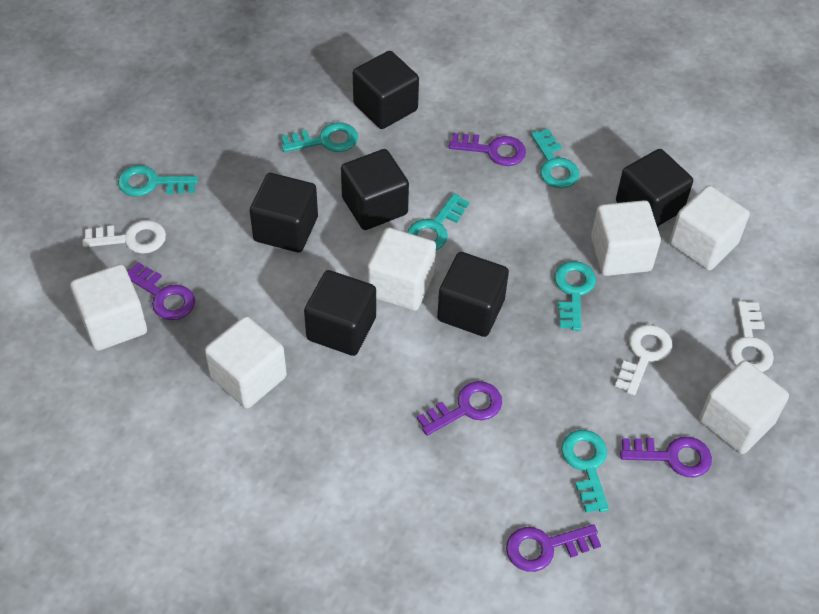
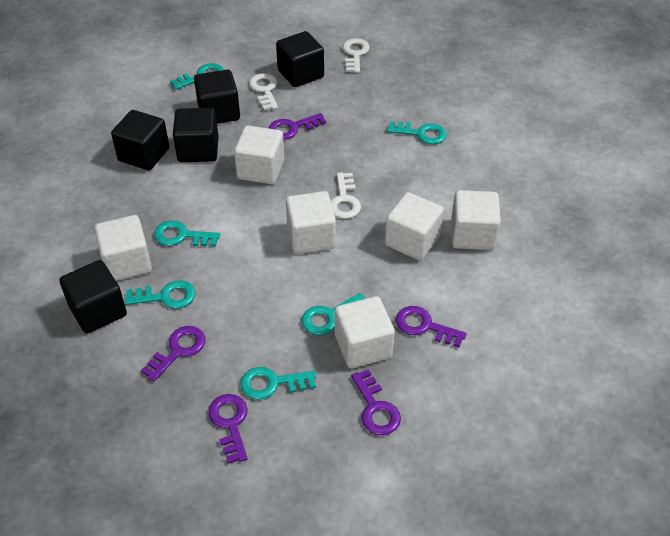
black cube: [250,173,318,252] [304,270,376,356] [341,149,409,230] [353,51,419,129] [437,252,509,337] [616,149,693,227] = 6 -> [59,260,127,334] [111,110,169,170] [173,108,218,162] [194,70,240,124] [276,31,324,87] = 5

